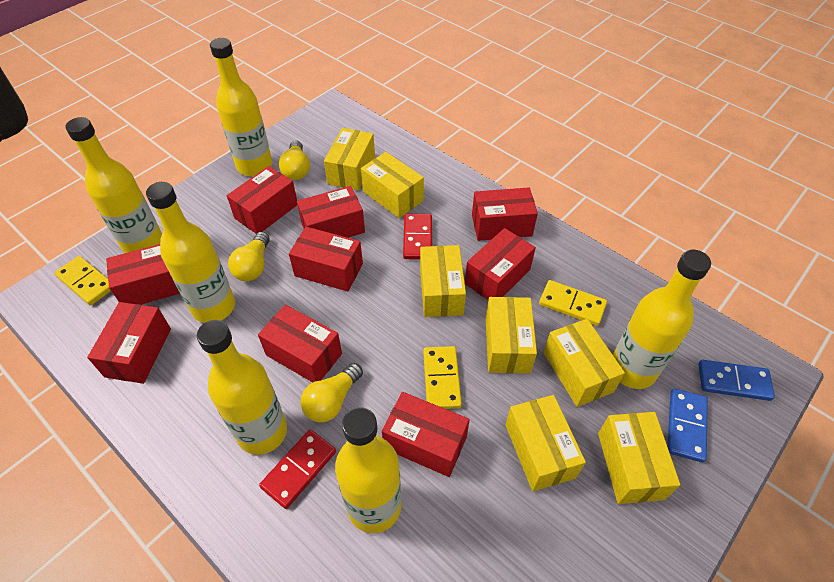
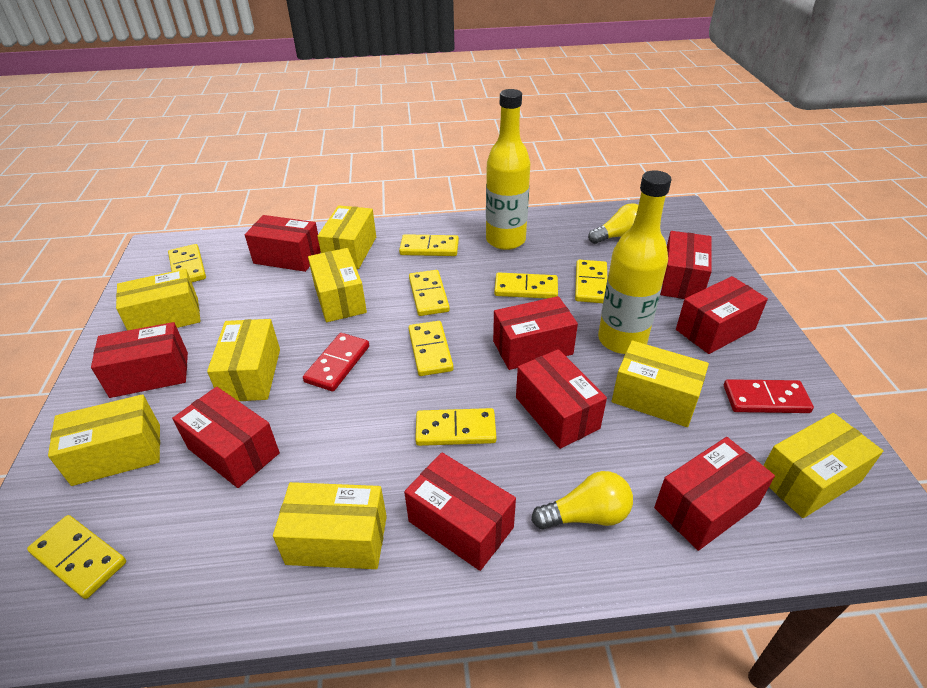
blue domino: [667,389,708,463] [698,360,775,401] = 2 -> none = 0
yellow bottle: [66,117,162,253] [146,182,235,323] [197,320,287,455] [210,38,272,176] [335,407,401,533] [613,250,711,389] = 6 -> [486,89,531,250] [598,170,672,354] = 2
yellow box: [324,128,375,191] [361,152,424,218] [420,245,466,317] [485,297,537,374] [505,395,586,491] [543,319,625,407] [598,412,680,504] = 7 -> [48,394,160,486] [116,269,201,331] [207,319,280,401] [273,482,387,569] [308,248,367,322] [317,205,376,269] [612,340,709,427] [764,413,883,518] = 8
yellow domino: [54,256,111,306] [423,346,462,409] [539,280,607,326] = 3 -> [27,515,126,599] [168,244,206,282] [399,234,459,256] [408,321,454,376] [409,270,450,316] [415,408,497,446] [494,272,558,299] [575,260,607,303] = 8
yellow light bulb: [228,232,270,281] [279,140,310,180] [300,363,363,422] = 3 -> [531,471,633,530] [588,203,638,244] = 2

